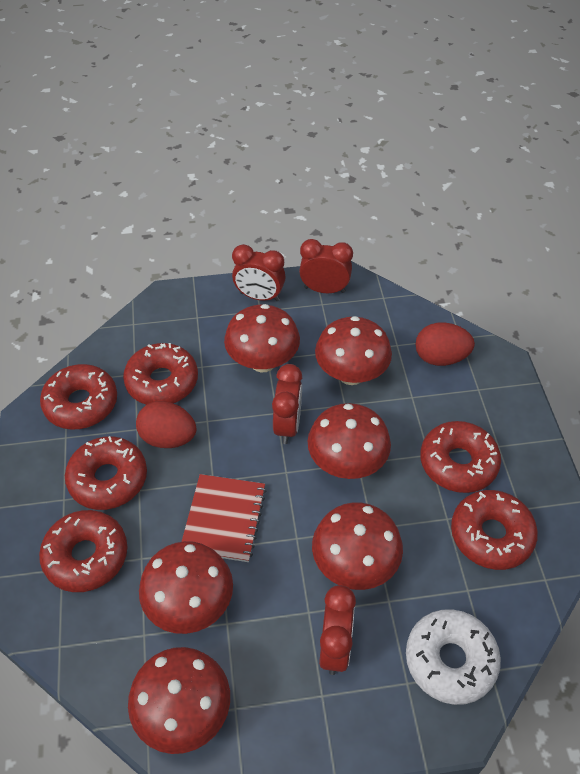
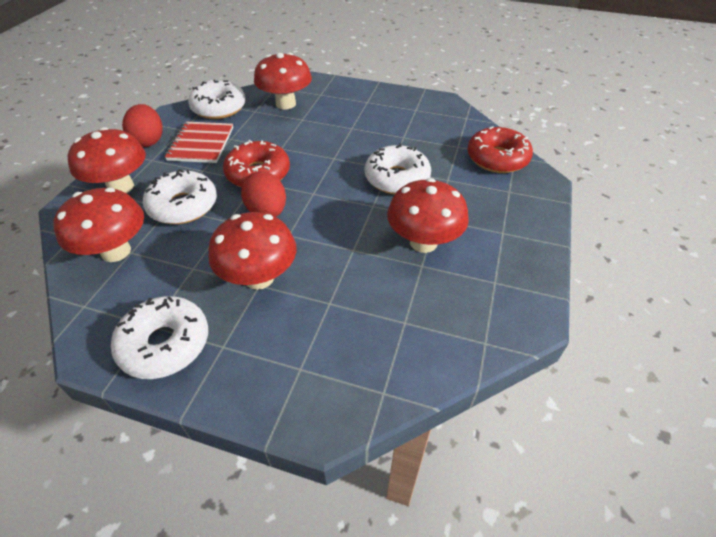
red clock: [232,244,286,301] [272,364,302,444] [299,239,353,293] [319,585,356,675] = 4 -> none = 0
red donut: [39,510,127,592] [40,364,117,430] [65,436,147,510] [123,343,198,405] [420,421,501,493] [451,490,538,570] = 6 -> [223,140,290,187] [467,126,533,173] = 2
red mushroom: [128,647,230,754] [139,541,233,634] [224,304,300,372] [308,403,391,479] [312,502,403,590] [315,316,392,385] = 6 -> [53,188,144,262] [68,127,146,193] [208,212,297,290] [254,53,312,110] [387,178,469,253] = 5
white donut: [406,609,501,705] = 1 -> [111,296,208,379] [143,169,217,224] [188,80,246,119] [365,143,431,194] = 4

